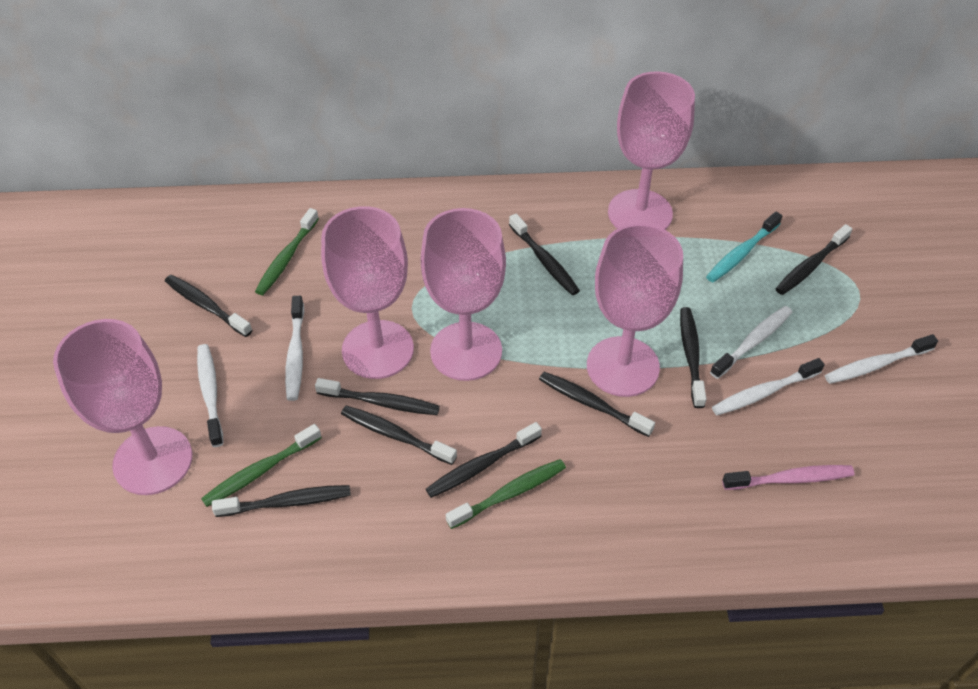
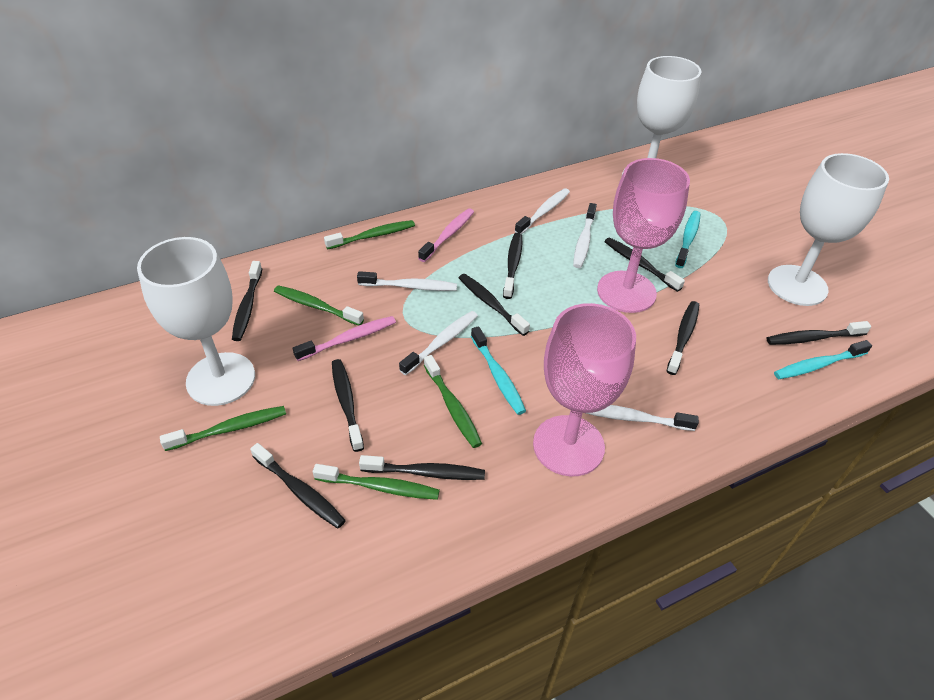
green toothbrush: [201,424,322,507] [255,208,319,295] [446,459,566,529] = 3 -> [160,406,286,451] [274,285,364,326] [313,464,440,500] [324,220,415,249] [424,355,482,448] = 5
pink goblet: [53,319,192,495] [321,206,414,379] [421,208,506,381] [587,223,683,397] [608,71,695,230] = 5 -> [533,303,636,476] [597,158,690,313] = 2
pink toothbrush: [722,465,855,490] = 1 -> [293,316,396,361] [418,208,474,262] = 2
turquoise toothbrush: [706,212,782,282] = 1 -> [471,326,526,415] [675,211,700,268] [774,340,872,379] = 3
white goblet: none = 0 -> [137,237,255,406] [622,56,701,175] [768,153,889,306] = 3

